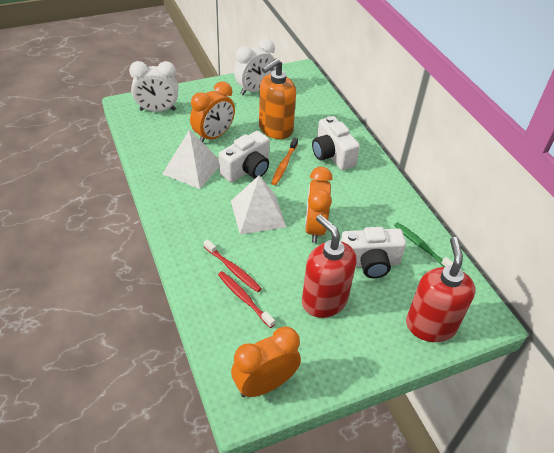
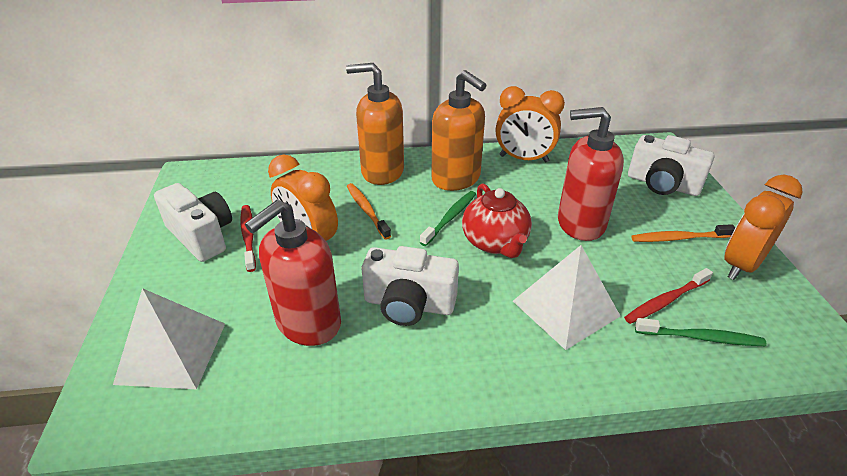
green toothbrush: [394,222,453,267] = 1 -> [420,191,476,246] [635,318,766,346] = 2
orange soap dispenser: [259,58,296,139] = 1 -> [346,63,404,185] [431,70,486,191] = 2
orange toothbrush: [271,138,298,185] = 1 -> [347,183,391,240] [631,224,735,242] = 2
red teapot: none = 0 -> [462,183,532,258] = 1
white clock: [129,61,178,112] [234,39,276,95] = 2 -> none = 0

